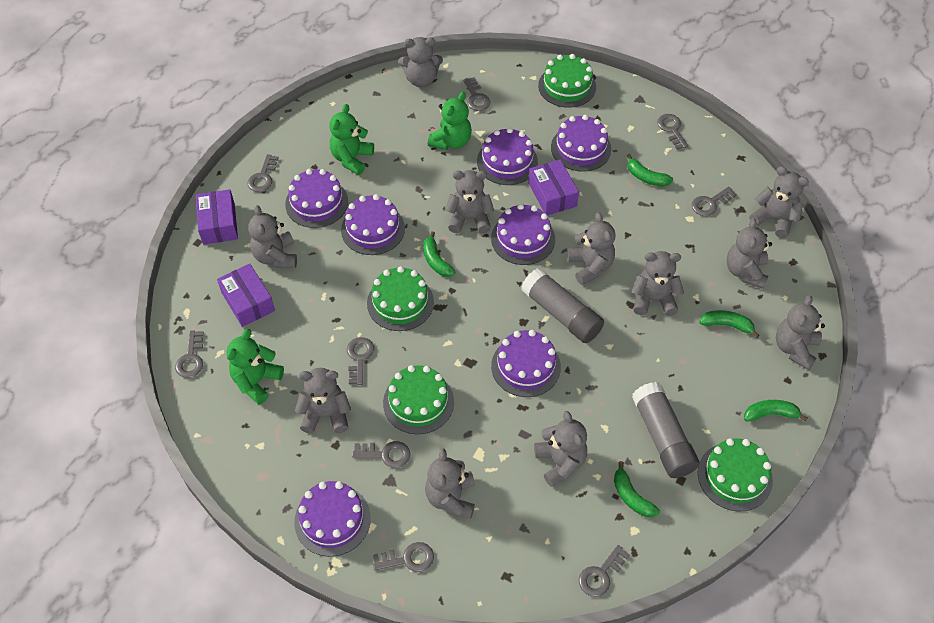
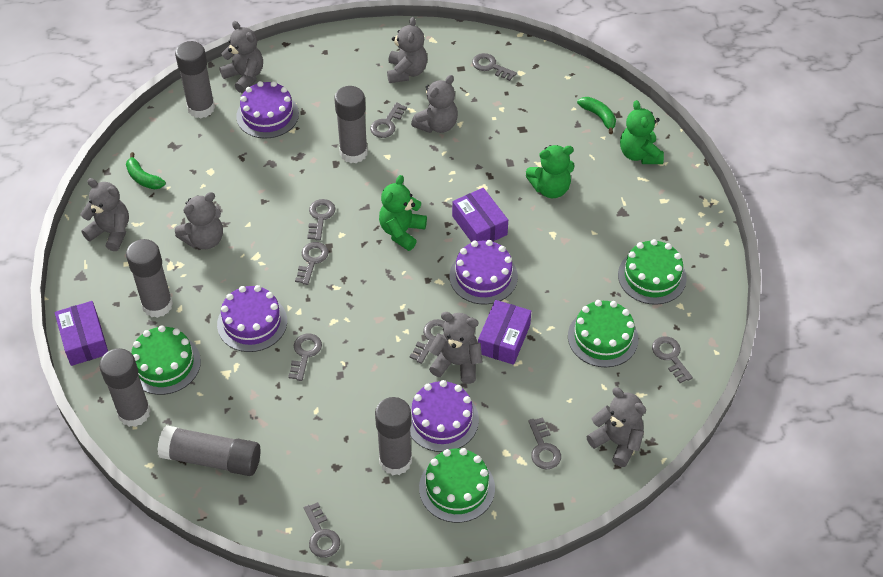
green banana: [423,231,455,277] [614,461,660,517] [627,154,673,187] [699,310,760,338] [744,400,807,422] = 5 -> [126,152,166,189] [577,97,616,134] = 2
grey glue stick: [521,268,604,343] [632,382,700,478] = 2 -> [99,348,151,427] [126,239,173,318] [157,425,261,476] [175,41,215,118] [334,86,368,163] [375,397,412,475] = 6
grey teddy bear: [248,205,297,268] [295,368,351,434] [398,37,443,87] [425,449,475,519] [445,170,494,234] [534,411,587,487] [568,212,615,285] [631,251,684,316] [726,218,772,289] [749,166,809,238] [776,295,825,370] = 11 -> [80,178,129,251] [175,192,223,249] [219,21,263,93] [387,17,427,83] [411,75,458,133] [429,312,483,384] [586,387,646,467] = 7
purple cake: [285,169,348,228] [294,481,371,557] [341,194,405,255] [477,128,538,185] [491,204,555,265] [491,330,561,397] [551,115,612,172] = 7 -> [217,285,287,352] [236,81,299,138] [409,380,479,452] [450,240,518,304] = 4

